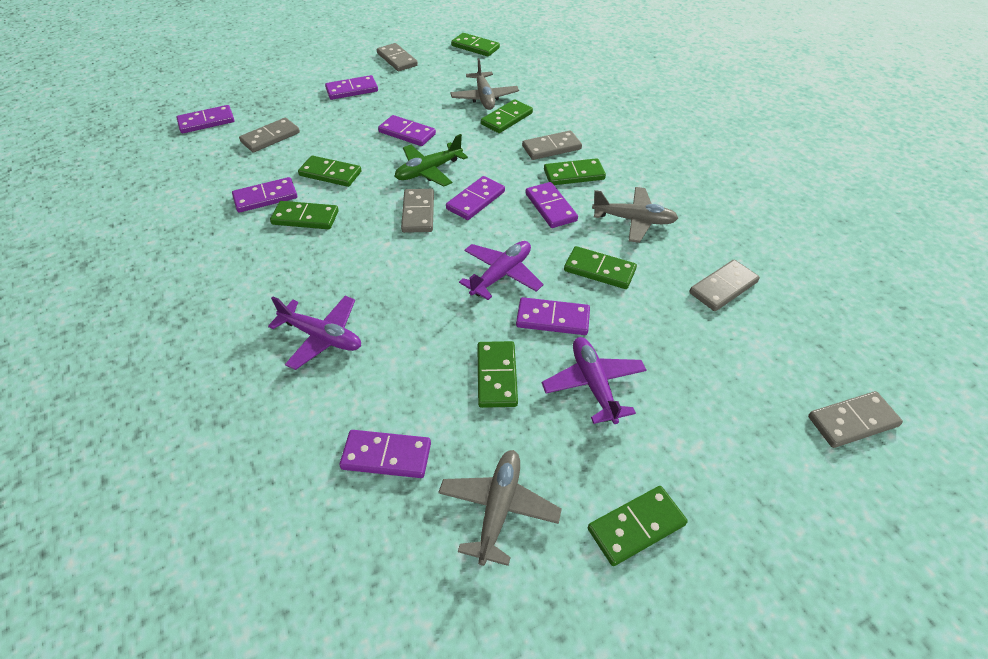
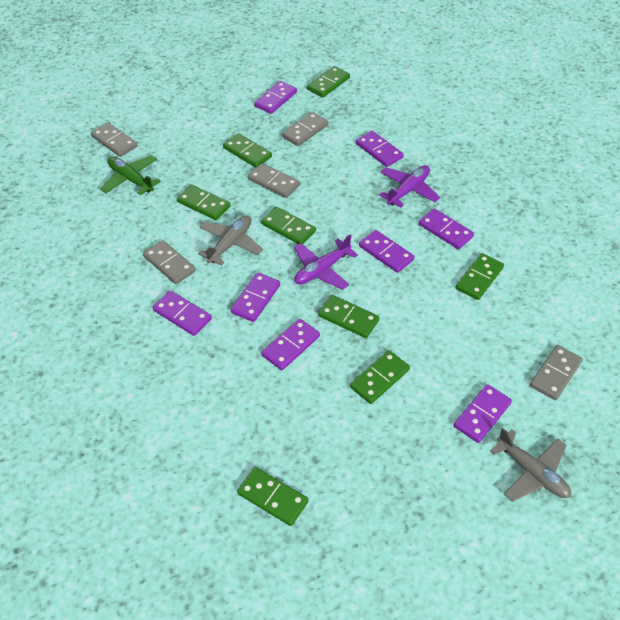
grey domino: [239,118,300,153] [377,43,418,71] [401,189,434,233] [522,130,582,160] [689,260,760,311] [808,391,903,448] = 6 -> [91,123,138,157] [143,240,196,284] [248,163,300,198] [282,112,329,146] [530,345,583,400] = 5
grey plane: [438,450,562,566] [450,58,519,110] [592,187,678,243] = 3 -> [198,215,263,266] [490,428,571,502] = 2
purple plane: [268,296,361,370] [459,241,543,300] [542,337,647,424] = 3 -> [294,234,358,290] [379,165,440,208] = 2

